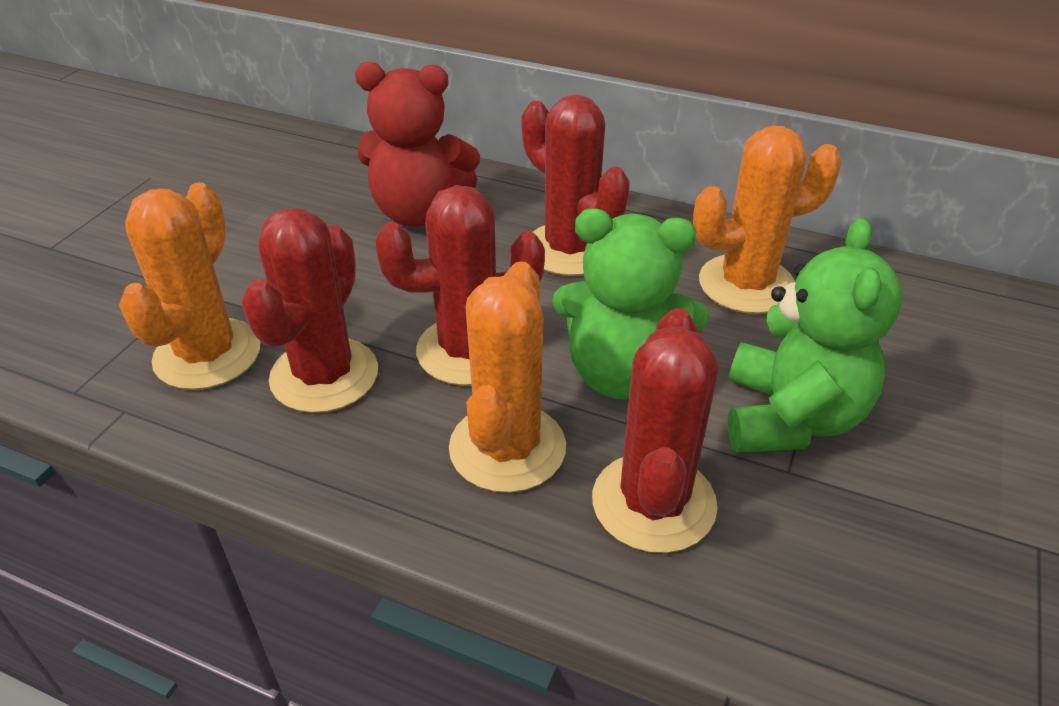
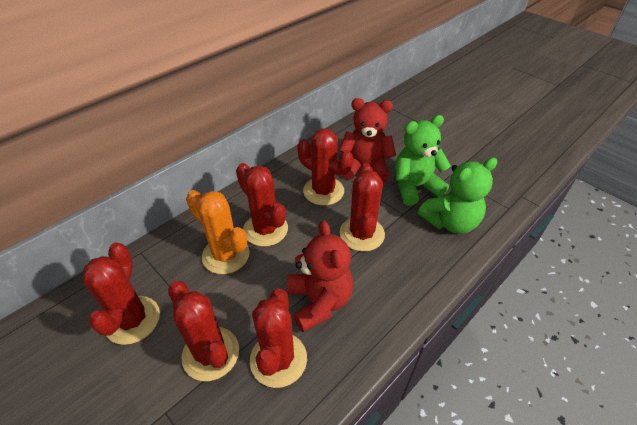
orange cactus: [119,182,261,390] [449,261,566,493] [693,126,842,314] = 3 -> [186,190,250,274] = 1
red cactus: [241,208,378,413] [375,185,545,386] [521,94,630,276] [592,308,719,553] = 4 -> [83,243,160,345] [168,281,239,381] [236,163,288,247] [250,289,307,388] [297,128,353,205] [339,163,385,252] = 6
red teddy bear: [355,62,480,227] = 1 -> [287,220,353,332] [338,98,396,182] = 2

